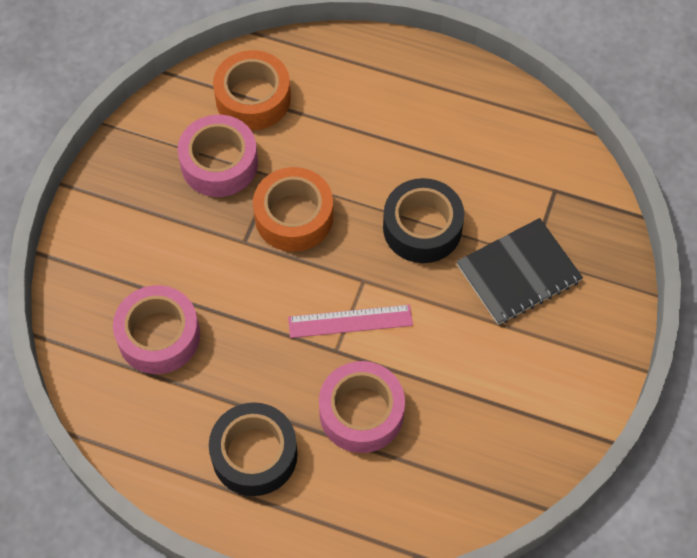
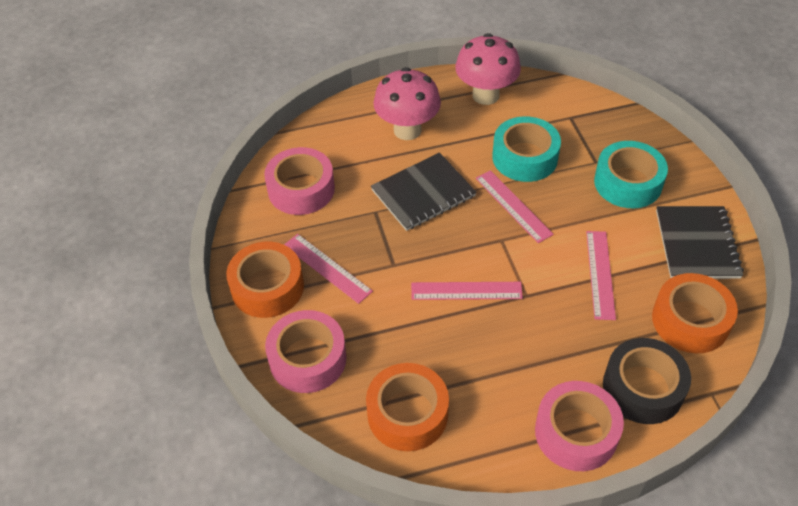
black notebook: [456,218,583,325] = 1 -> [371,152,477,231] [656,206,744,279] = 2
black tape: [209,402,298,496] [383,178,464,263] = 2 -> [603,338,691,424] = 1
orange tape: [213,50,291,130] [253,167,333,252] = 2 -> [226,242,304,318] [366,363,449,451] [652,273,738,353] = 3
pink mushroom: none = 0 -> [373,67,441,140] [455,33,521,105] = 2
pink ruler: [288,305,413,338] = 1 -> [284,234,373,304] [411,282,523,300] [476,170,554,243] [586,231,616,320] = 4
turquoise tape: none = 0 -> [492,116,561,182] [594,141,668,209] = 2

